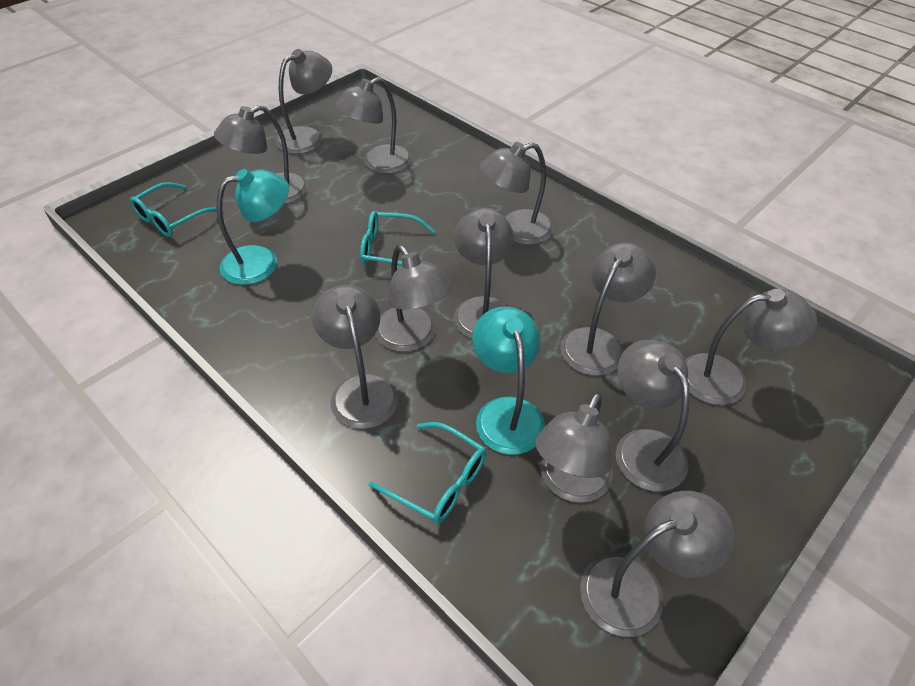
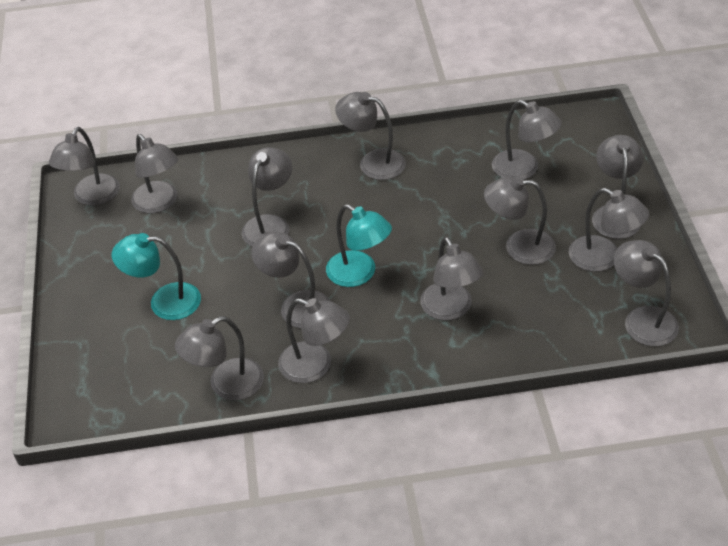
grey lamp: [214,105,308,204] [276,49,332,154] [312,285,398,429] [335,77,412,174] [375,245,452,352] [454,208,514,339] [480,142,554,245] [535,392,613,503] [560,243,656,376] [580,491,735,637] [616,340,690,492] [685,289,817,405] = 12 -> [49,127,120,206] [131,134,178,214] [175,316,264,400] [242,147,292,247] [251,232,330,329] [278,298,350,383] [335,92,406,180] [420,237,483,320] [484,176,556,265] [492,100,562,180] [569,188,649,272] [592,135,644,239] [614,240,679,347] = 13
turquoise glasses: [130,182,217,237] [360,211,435,266] [368,422,486,524] = 3 -> none = 0

